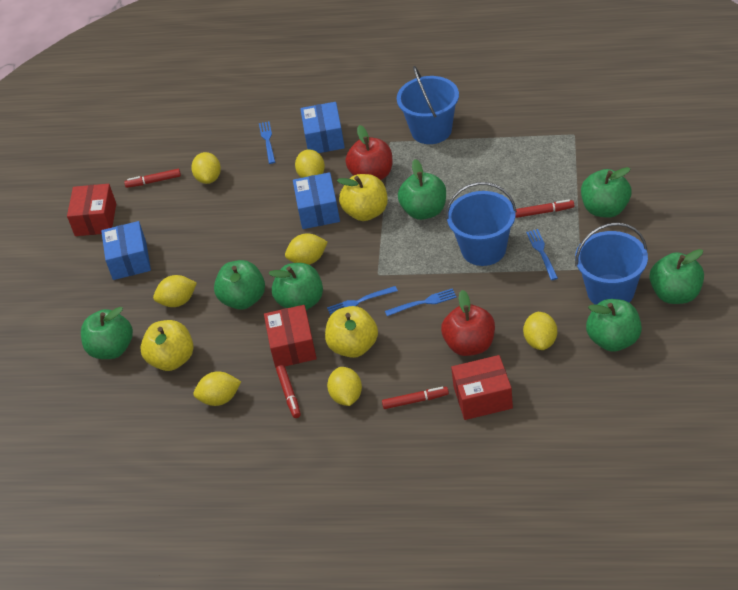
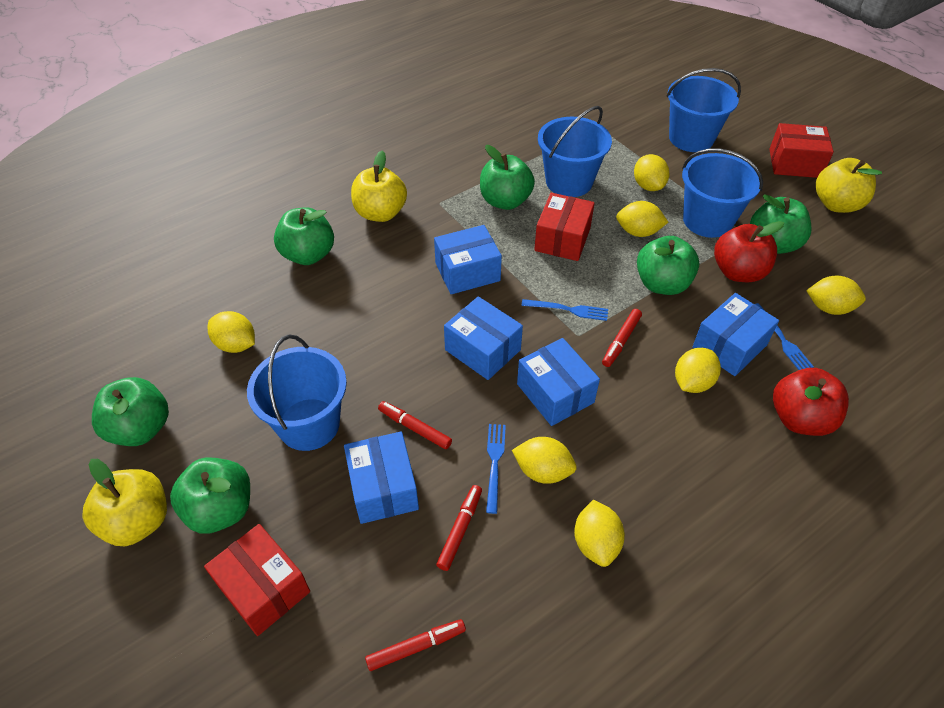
blue box: [101,221,151,280] [293,172,340,229] [300,102,345,153] = 3 -> [344,432,419,524] [434,225,502,294] [444,296,523,380] [517,338,600,426] [693,293,779,376] = 5
blue bucket: [397,66,459,144] [446,182,517,266] [575,222,648,305] = 3 -> [247,335,347,451] [538,106,612,197] [666,68,741,152] [682,148,763,238] = 4
blue fork: [259,121,275,164] [327,286,398,316] [385,288,457,316] [526,229,558,280] = 4 -> [486,424,506,514] [521,299,608,321] [755,303,814,370] = 3
green apple: [81,307,133,359] [214,260,265,310] [268,263,323,310] [398,159,446,220] [581,167,632,218] [586,299,642,352] [650,249,704,304] = 7 -> [92,377,169,446] [170,458,250,534] [274,207,334,265] [480,145,535,210] [637,236,699,295] [750,194,811,254] = 6

